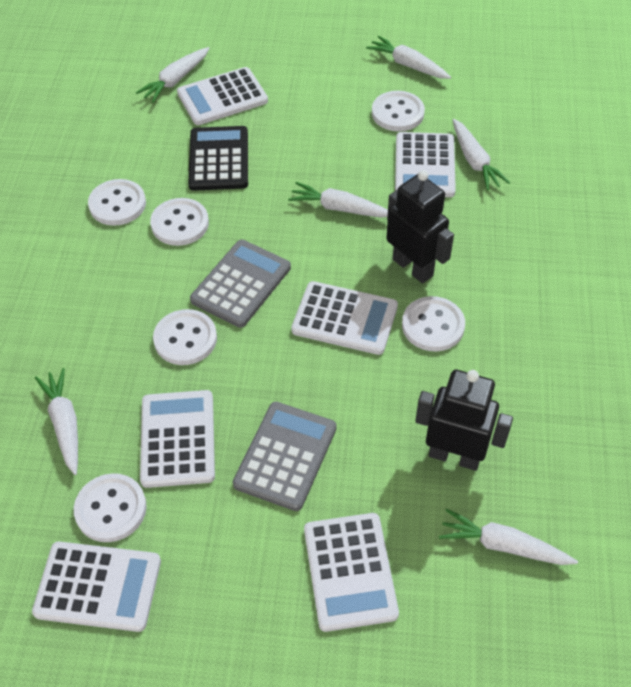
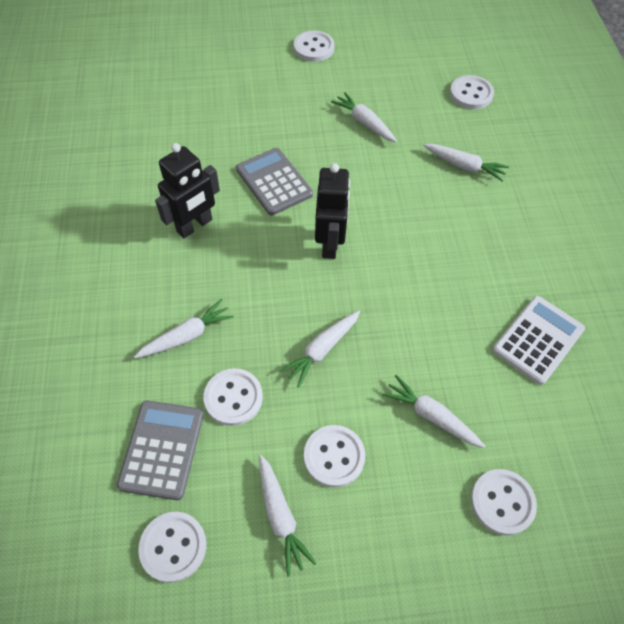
black calculator: [188,126,248,191] = 1 -> none = 0
white calculator: [32,541,161,632] [140,390,215,488] [177,67,268,125] [291,281,398,355] [304,513,399,632] [395,132,456,197] = 6 -> [493,296,585,385] = 1

